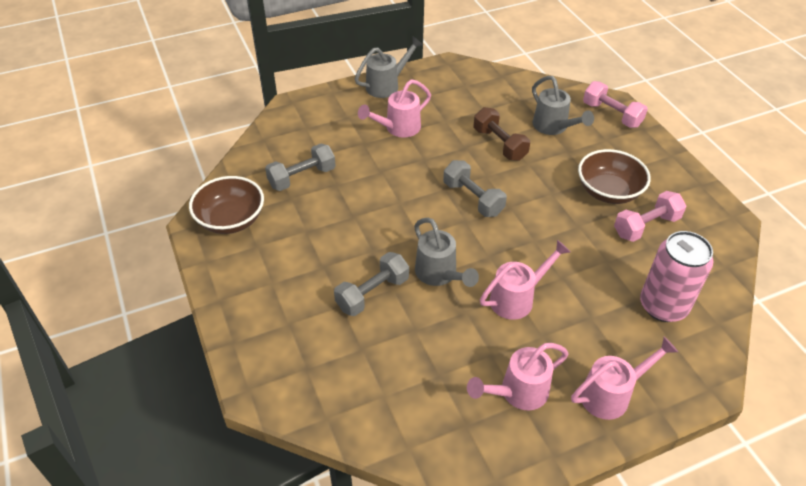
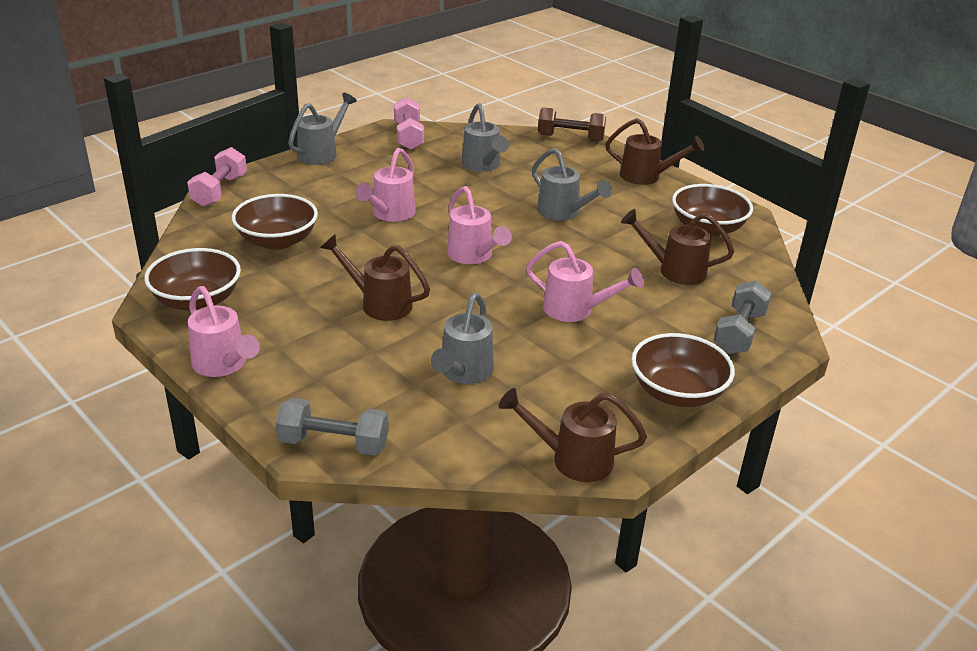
brown bowl: [189,176,264,234] [578,149,651,204] = 2 -> [144,248,241,311] [232,194,318,250] [631,333,735,407] [672,184,753,237] = 4
brown watering can: none = 0 -> [320,235,430,321] [498,388,647,482] [605,118,705,185] [621,209,734,285] = 4
grey dumbbell: [265,144,336,191] [334,252,409,316] [443,160,507,217] = 3 -> [275,398,389,456] [714,280,772,354] = 2
grey watering can: [355,36,423,98] [414,218,479,287] [532,76,594,135] = 3 -> [288,93,357,165] [431,293,494,384] [461,103,509,172] [532,148,612,220] = 4
pink can: [640,231,713,322] = 1 -> none = 0

